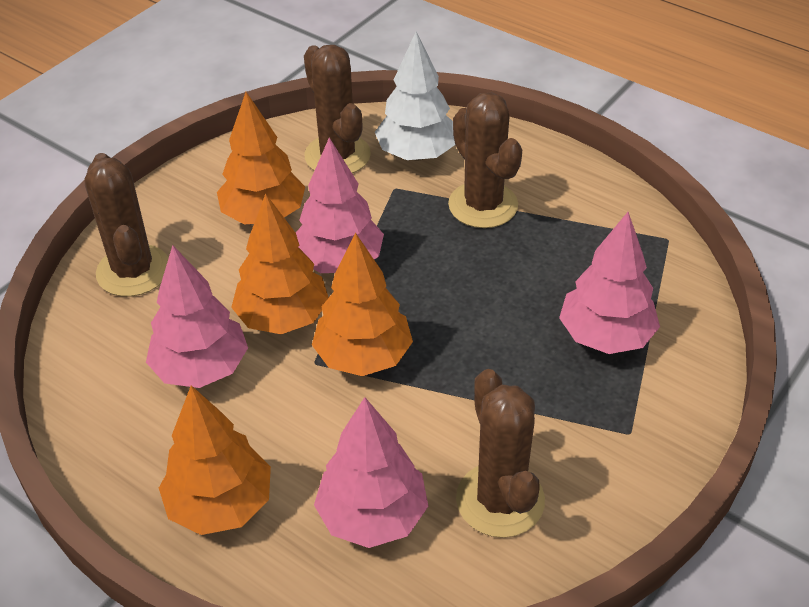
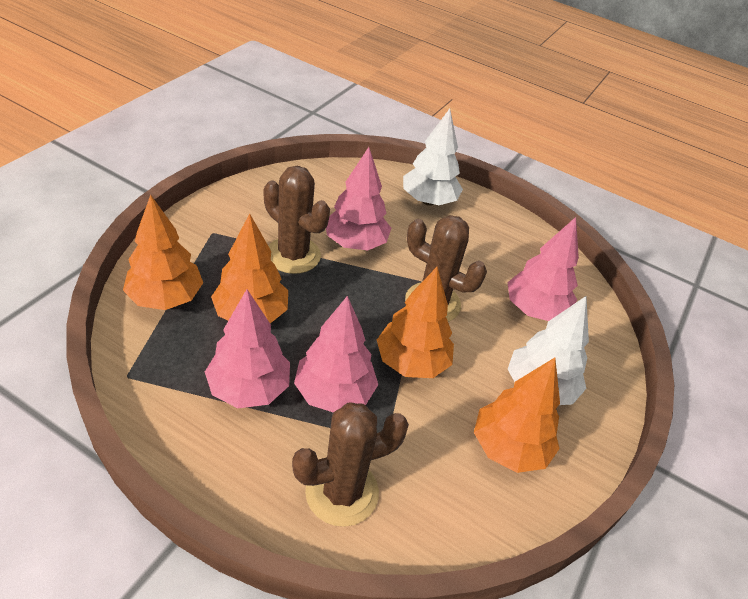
brown cactus: [84,153,169,297] [304,45,371,173] [448,92,522,228] [456,369,545,538] = 4 -> [264,166,330,274] [292,402,409,527] [405,215,487,322] = 3
white tree: [375,31,455,161] = 1 -> [403,109,463,206] [508,296,589,405] = 2

